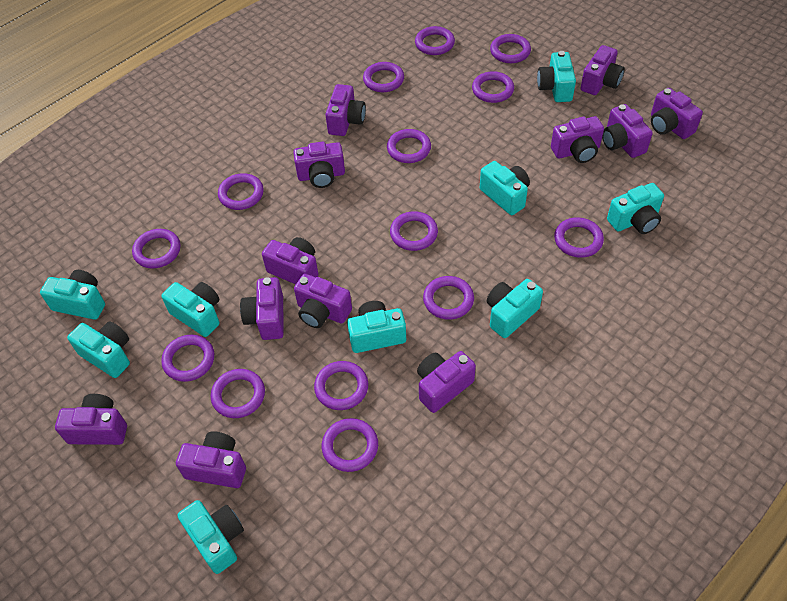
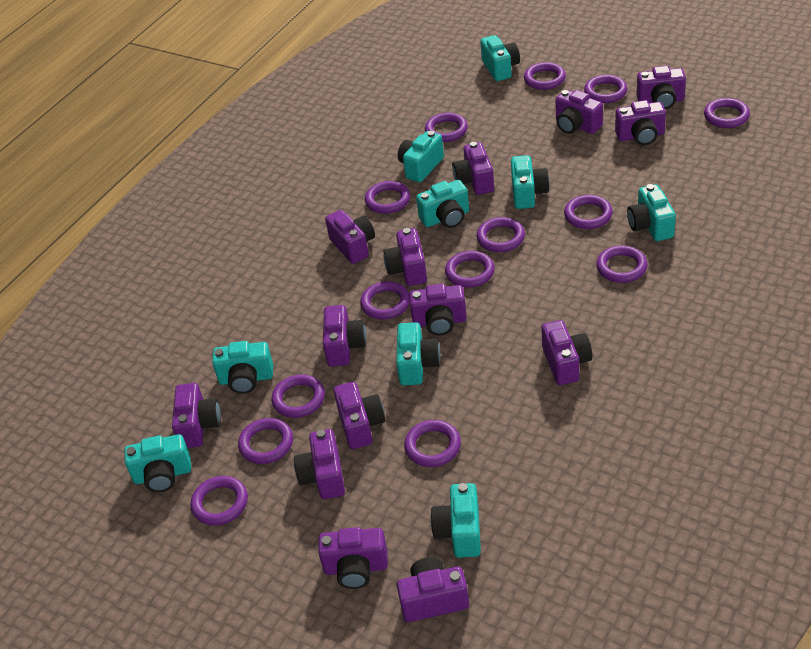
purple camera: [55,394,127,445] [176,431,246,488] [240,277,284,340] [262,237,319,284] [293,142,345,188] [294,274,352,328] [325,84,366,136] [417,351,476,413] [551,116,604,163] [581,45,625,95] [602,104,653,158] [651,88,703,139] = 12 -> [172,383,221,448] [294,429,345,499] [318,527,388,589] [323,305,367,367] [325,210,375,264] [334,382,385,449] [384,228,427,286] [397,557,469,622] [409,284,467,335] [452,142,494,195] [542,320,592,385] [555,90,603,134] [615,100,666,145] [637,66,686,109] = 14

